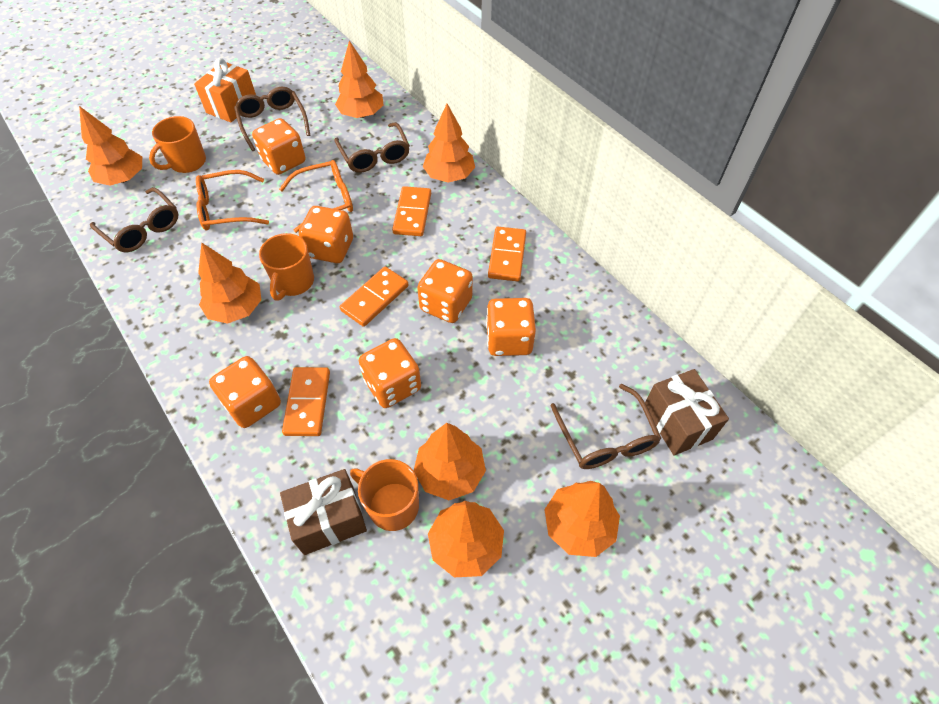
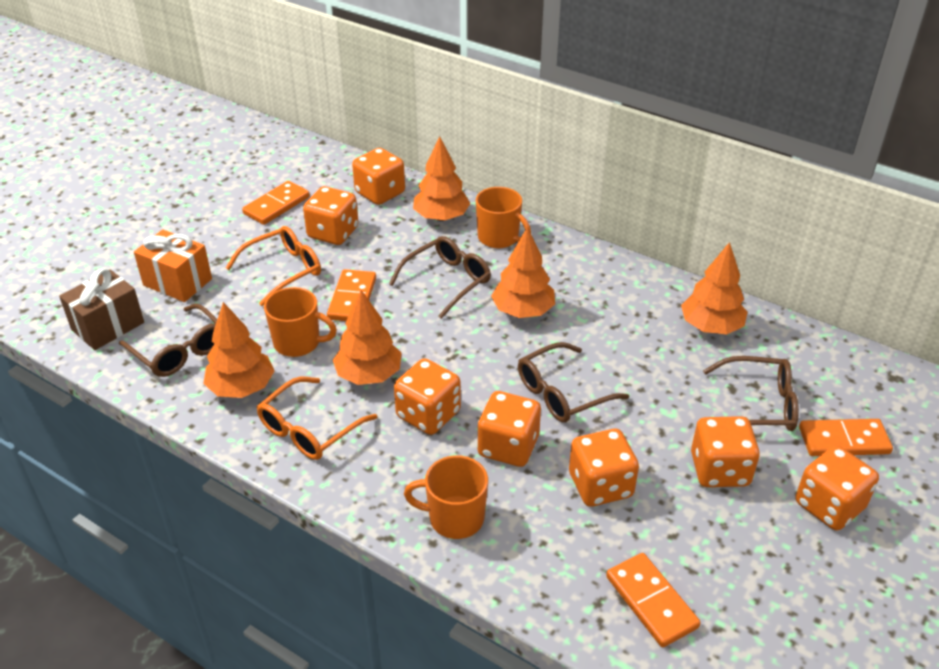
brown gift: [280,469,367,555] [645,369,729,455] = 2 -> [59,268,144,350] = 1
orange dice: [209,356,281,428] [252,118,306,175] [299,206,353,263] [359,338,421,408] [417,259,473,323] [486,298,536,356] = 6 -> [303,186,358,245] [352,148,405,205] [394,358,461,435] [477,391,541,467] [569,429,639,507] [691,416,760,487] [796,445,879,531] = 7
orange tree: [79,106,142,186] [198,242,261,324] [335,41,384,118] [414,423,486,500] [423,104,475,183] [428,501,504,577] [544,481,620,557] = 7 -> [203,302,274,398] [333,290,401,385] [413,136,471,221] [491,227,555,318] [681,242,748,334] = 5

